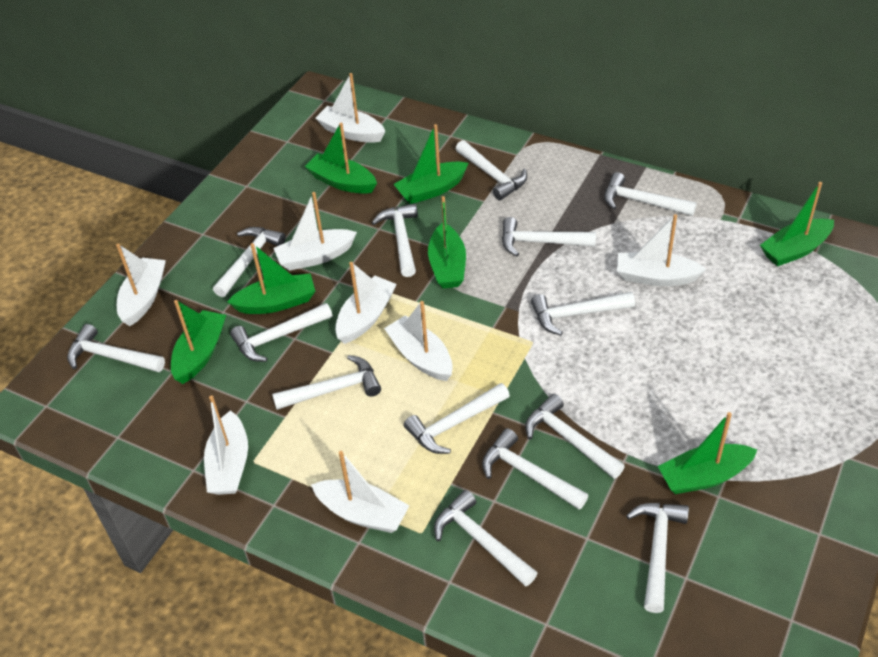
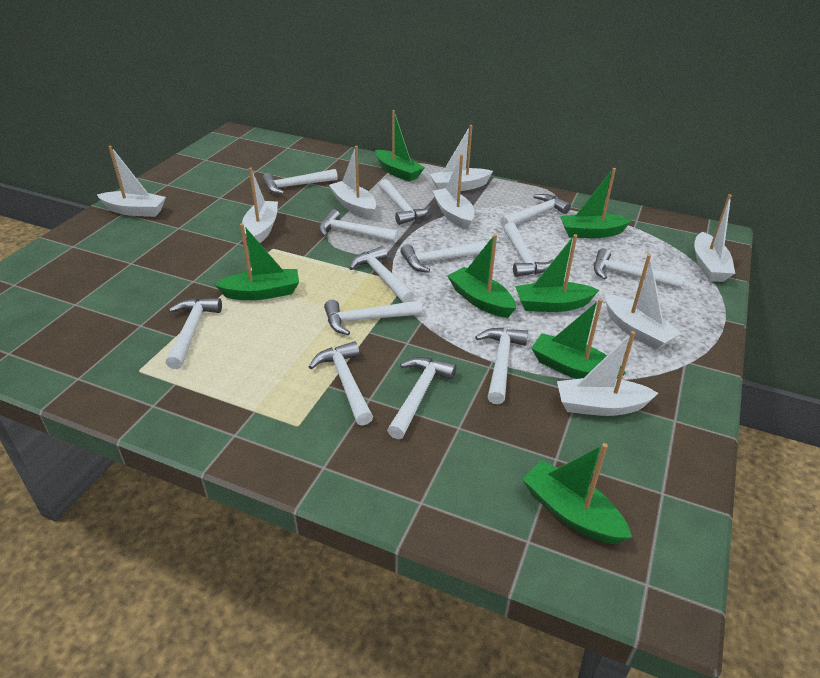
white hammer: [67,324,165,372] [213,227,286,297] [230,303,332,362] [272,355,381,410] [372,203,418,277] [404,383,510,454] [434,490,537,587] [456,140,527,201] [482,428,588,510] [502,217,596,256] [525,394,625,479] [531,292,635,335] [604,172,697,216] [626,503,689,613] = 14 -> [166,298,222,369] [262,169,338,194] [309,341,373,426] [319,209,399,243] [324,300,422,335] [349,246,415,303] [379,179,430,225] [387,357,457,439] [401,241,487,273] [475,328,528,404] [500,194,571,228] [504,222,553,277] [594,248,684,289] = 13

